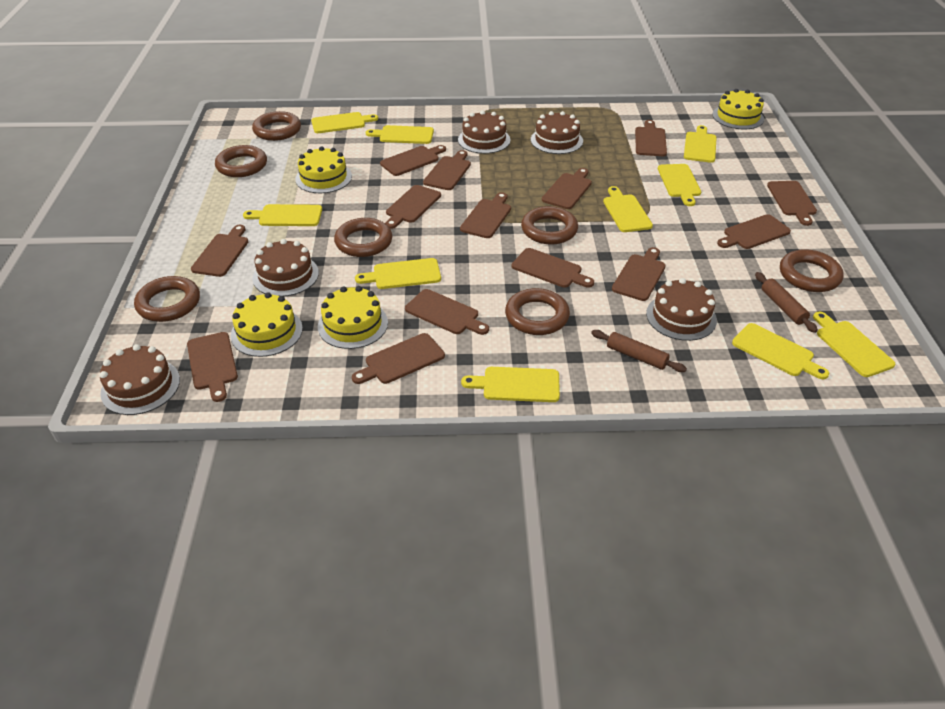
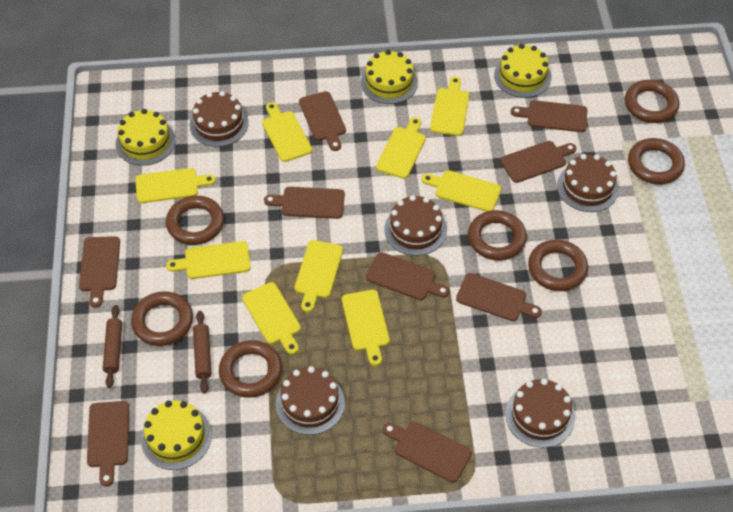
brown cutting board: [187,332,238,402] [191,225,248,277] [352,333,445,384] [380,145,446,176] [385,185,441,229] [405,289,489,335] [423,150,471,190] [460,192,511,238] [512,248,594,288] [542,168,592,209] [612,247,666,301] [635,120,667,156] [717,214,791,249] [767,181,817,226] = 14 -> [79,236,120,308] [87,401,129,487] [264,187,345,219] [299,91,346,151] [366,252,450,300] [383,422,472,483] [456,273,542,321] [500,141,576,183] [511,100,587,132] = 9
yellow cutting board: [243,204,322,226] [311,112,378,133] [355,258,441,289] [366,125,434,144] [461,367,560,402] [603,186,653,232] [658,164,701,206] [684,125,717,163] [732,323,829,379] [813,311,895,377] = 10 -> [135,168,216,203] [166,241,251,279] [242,282,301,355] [262,102,312,162] [295,240,343,312] [342,290,390,366] [376,117,426,179] [422,170,501,212] [430,77,469,136] = 9

